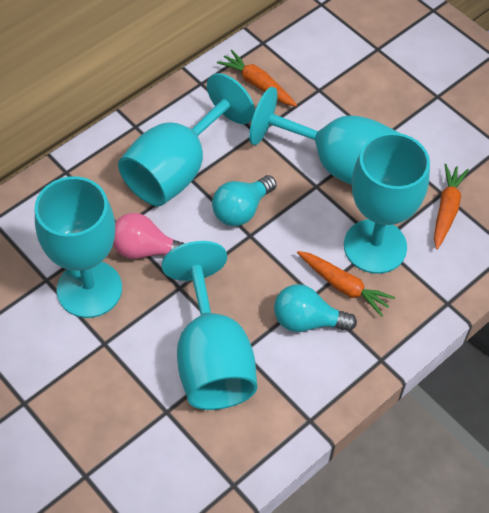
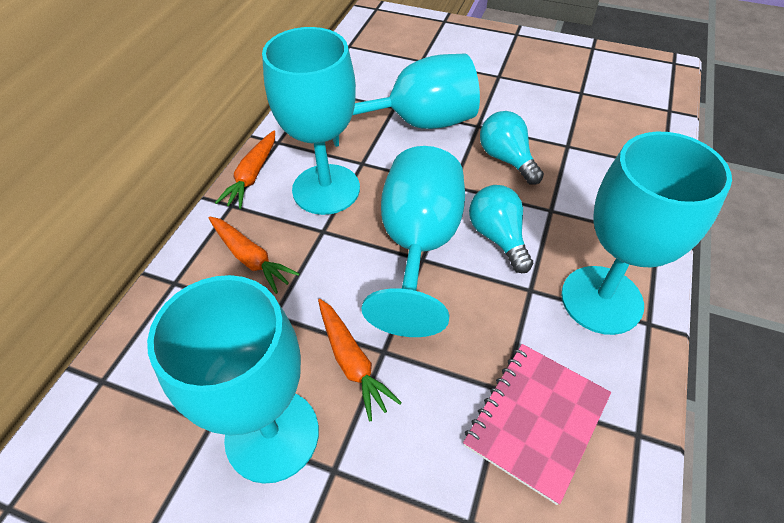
pink light bulb: [113,213,184,259] = 1 -> none = 0
pink notebook: none = 0 -> [463,344,611,505] = 1

